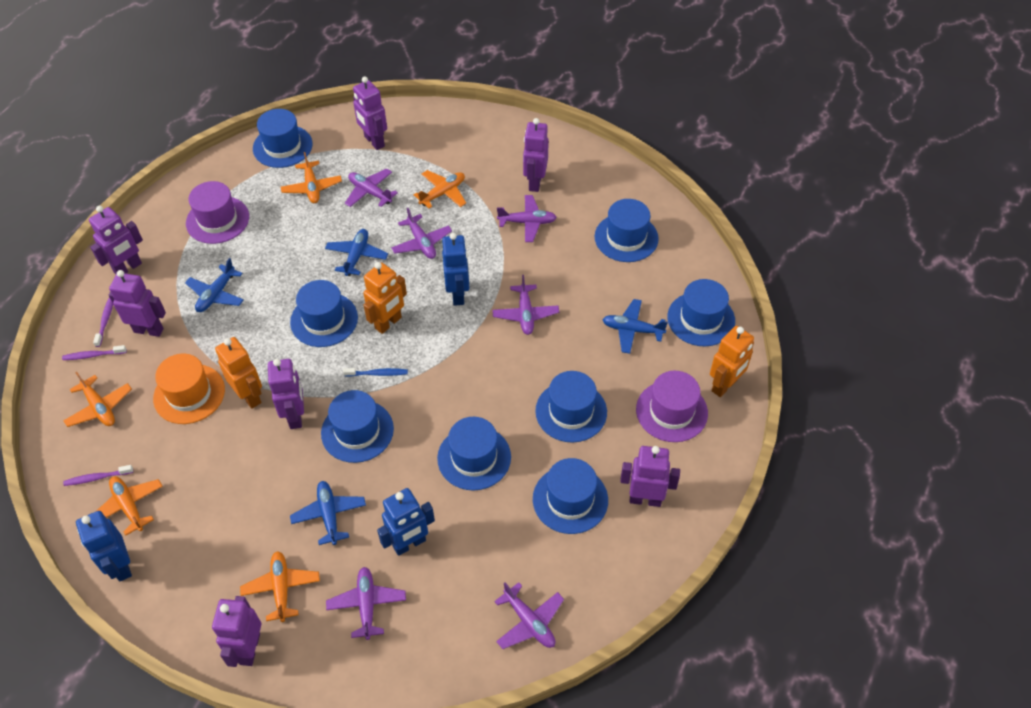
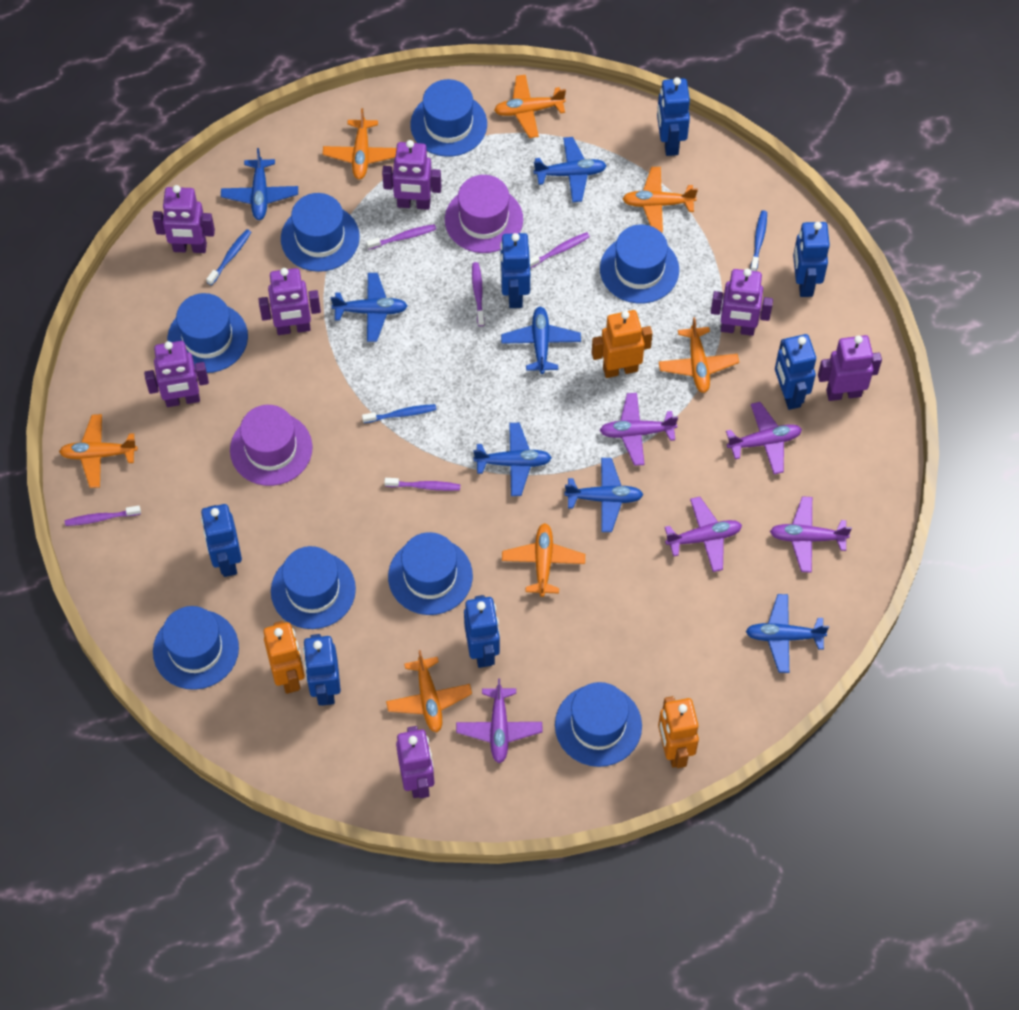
blue plane: [185,258,244,312] [290,481,366,545] [325,229,388,276] [602,299,668,354] = 4 -> [221,148,298,220] [331,273,407,342] [473,423,552,496] [501,307,581,374] [533,137,607,202] [565,458,643,532] [746,594,829,673] = 7
blue robot: [76,511,132,581] [377,488,435,556] [442,233,469,306] = 3 -> [201,504,242,577] [303,634,341,706] [464,595,500,668] [500,233,530,308] [657,77,690,156] [775,334,816,410] [793,222,830,297] = 7
blue toothbrush: [343,368,408,377] = 1 -> [206,229,251,286] [362,404,436,423] [750,210,767,271] = 3
orange hat: [153,354,225,424] = 1 -> none = 0
orange plane: [63,372,132,427] [95,476,163,536] [240,551,320,622] [281,152,342,203] [414,170,466,208] = 5 -> [59,414,138,488] [323,108,396,180] [386,650,472,732] [494,75,566,138] [502,523,585,597] [623,167,698,233] [659,317,739,393] = 7
purple plane: [326,567,406,640] [345,168,398,207] [391,208,452,259] [492,275,559,335] [494,582,564,649] [497,195,557,242] = 6 -> [456,679,542,763] [599,393,678,466] [665,497,742,572] [726,402,802,474] [770,496,852,573] = 5
purple toothbrush: [62,345,127,360] [63,465,133,486] [93,297,113,347] = 3 -> [65,506,141,526] [366,224,436,250] [384,478,460,491] [472,262,485,326] [530,232,590,268] = 5

